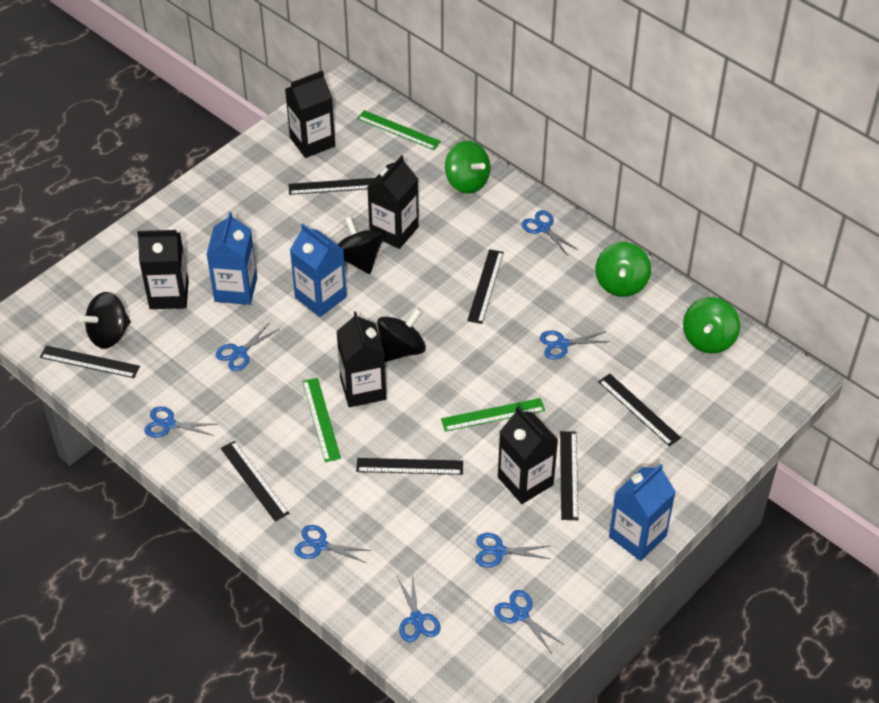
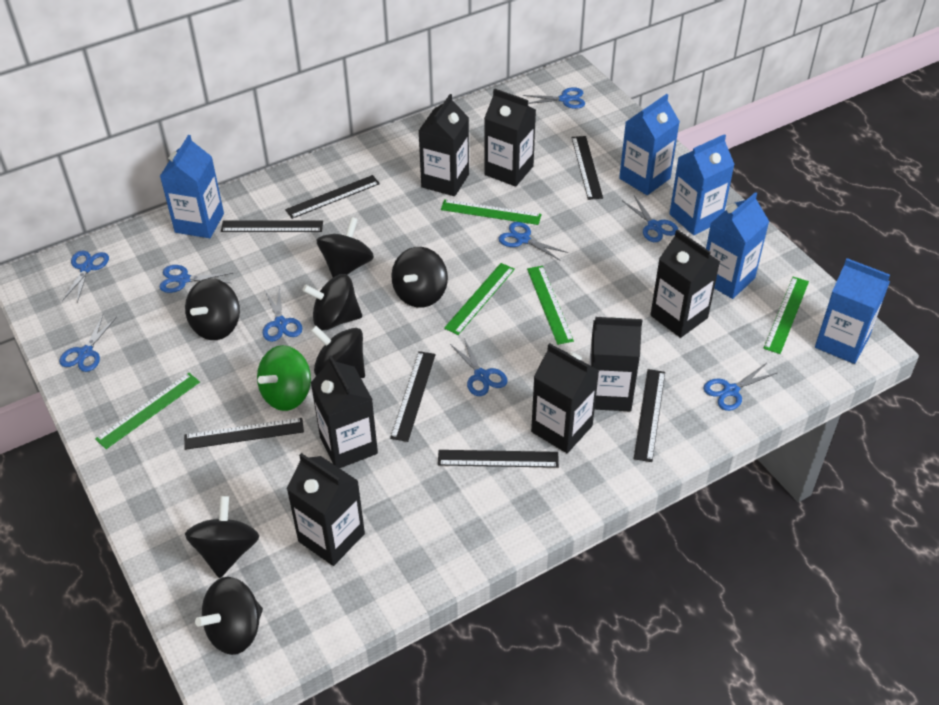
black carton: [137,230,189,309] [285,70,335,158] [337,311,386,407] [367,155,419,249] [498,407,558,504] = 5 -> [287,453,365,566] [311,355,378,468] [419,94,469,196] [484,88,536,187] [531,343,599,453] [589,317,642,411] [651,229,720,338] = 7
black spinning top: [79,292,131,349] [338,216,384,274] [377,308,426,362] = 3 -> [185,278,240,340] [185,496,260,578] [195,577,263,655] [303,274,362,331] [311,326,365,378] [317,217,374,277] [391,247,448,308] = 7
blue carton: [207,212,257,305] [290,224,347,317] [609,464,676,561] = 3 -> [160,135,224,238] [619,94,680,195] [669,134,735,235] [706,192,770,299] [815,258,890,364] = 5
blue scissors: [144,406,217,437] [216,322,280,371] [294,525,372,563] [397,572,440,642] [476,533,550,568] [494,590,564,653] [521,210,578,256] [540,331,610,359] = 8 -> [59,315,117,372] [62,251,109,303] [159,265,233,293] [263,286,302,342] [450,338,508,396] [498,222,568,261] [522,87,585,109] [623,196,678,242] [704,364,777,411] = 9
green ruler: [302,378,341,462] [357,110,441,150] [441,398,545,432] = 3 -> [95,373,200,449] [441,199,542,225] [444,263,515,335] [527,266,574,345] [763,277,809,354] = 5
green spinning top: [445,141,490,194] [596,242,651,297] [683,297,740,353] = 3 -> [257,345,311,411] = 1

